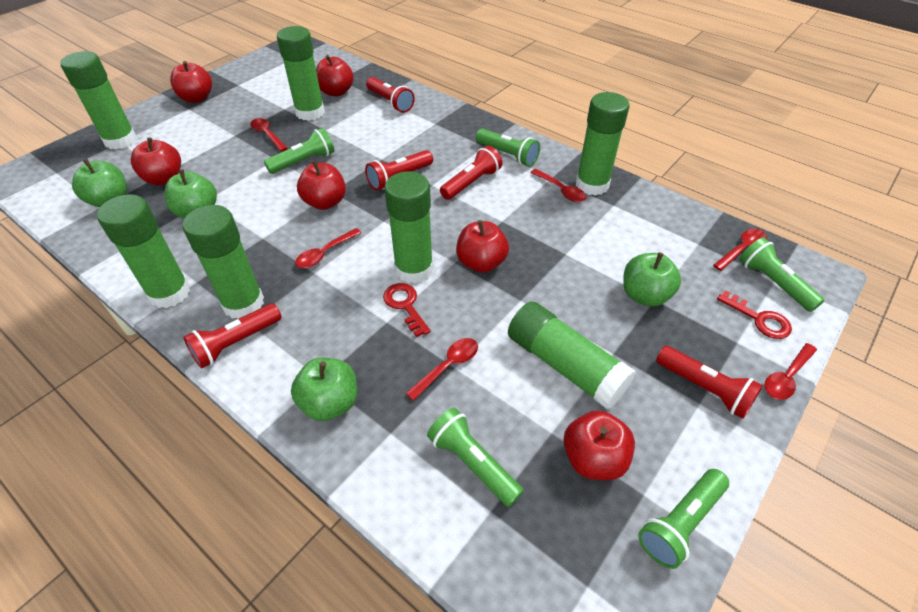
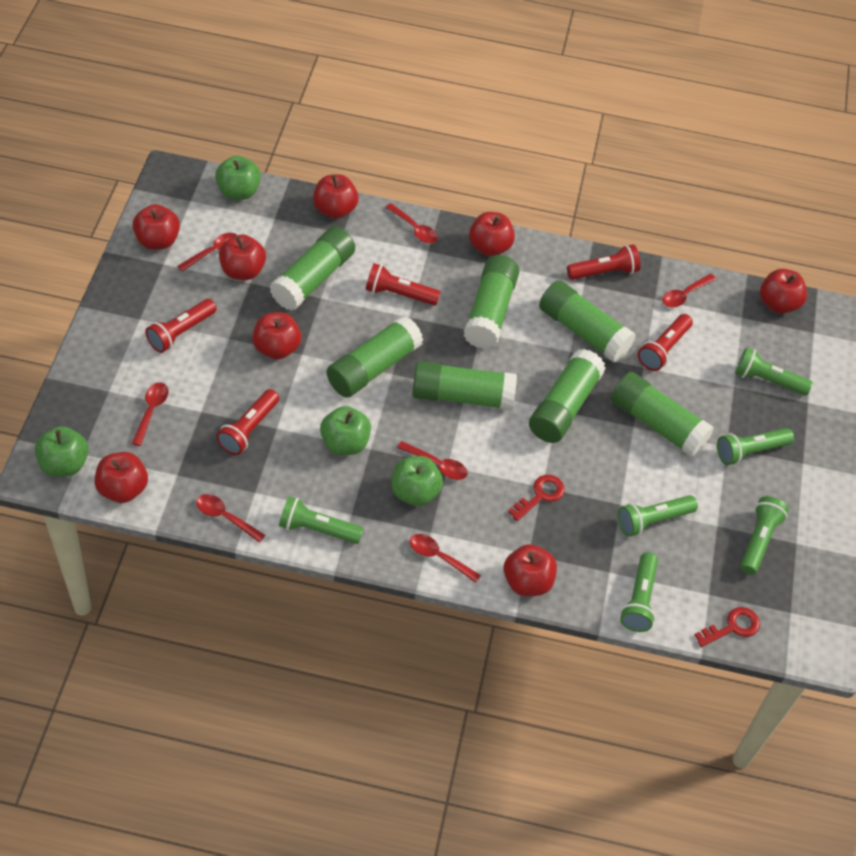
green flashlight: [264,128,334,174] [427,408,524,507] [476,129,540,167] [638,469,729,569] [739,237,825,312] = 5 -> [279,496,364,544] [618,495,698,537] [620,552,658,632] [717,428,794,465] [735,347,813,396] [740,496,789,575] = 6
red apple: [131,137,181,185] [170,61,212,103] [297,160,346,210] [316,55,354,96] [456,220,509,273] [563,411,635,480] = 6 -> [94,452,148,503] [132,204,180,250] [219,234,266,280] [252,312,301,360] [313,174,359,219] [469,212,515,256] [504,544,557,596] [760,269,807,314] = 8
red spoon: [250,118,288,152] [295,228,361,268] [406,338,478,401] [530,169,586,202] [713,229,767,271] [764,343,817,400] = 6 -> [131,382,168,446] [177,233,237,272] [196,494,265,542] [385,203,438,244] [397,441,468,480] [410,534,481,583] [662,274,716,308] = 7

